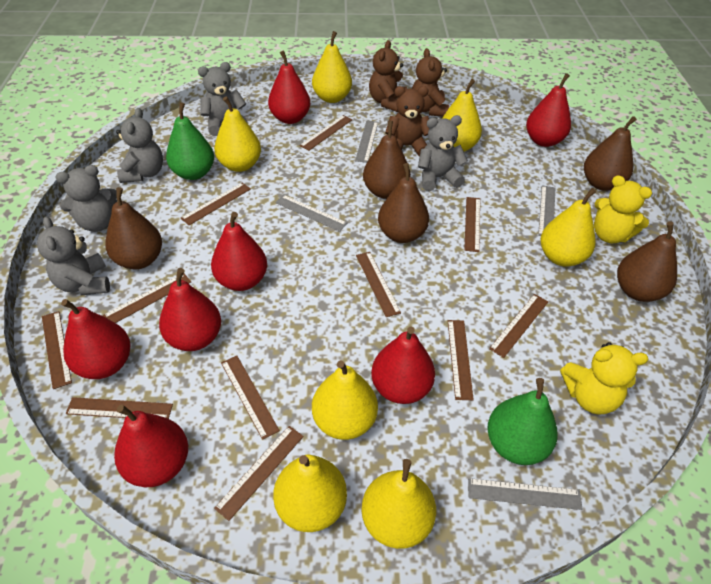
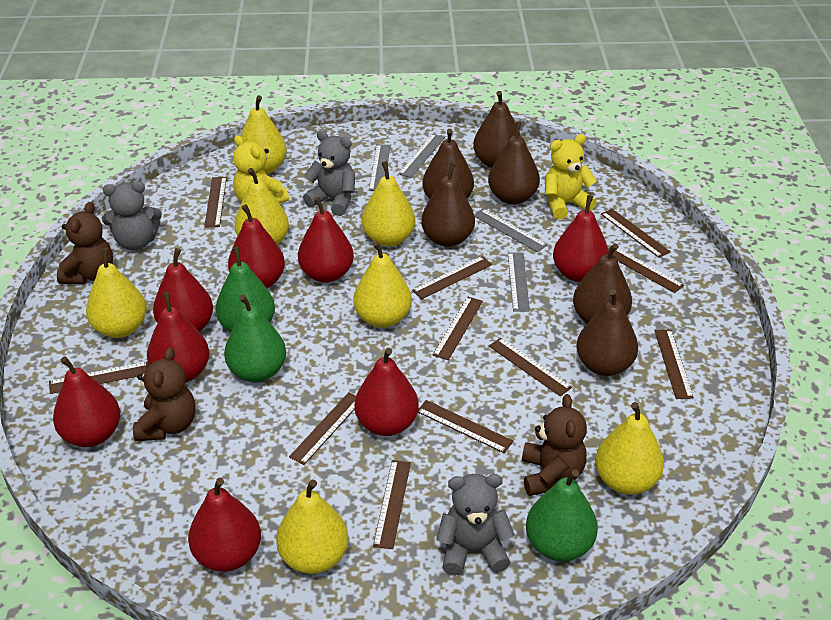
brown pear: [105,187,162,269] [363,121,411,199] [378,163,429,243] [584,116,637,191] [617,221,677,302] = 5 -> [421,162,475,247] [423,129,474,199] [473,91,521,168] [488,121,540,205] [573,243,632,323] [576,289,638,376] = 6
green pear: [166,102,214,180] [487,378,558,465] = 2 -> [216,247,275,332] [224,294,286,382] [526,469,598,561] = 3
grey teddy bear: [37,216,110,295] [56,165,117,232] [116,108,163,183] [198,62,248,136] [418,115,468,191] = 5 -> [102,181,162,250] [303,130,355,216] [436,474,515,576] = 3
red pear: [61,299,131,379] [114,405,188,487] [159,268,221,351] [211,212,267,291] [268,51,310,124] [371,326,435,404] [526,73,571,147] = 7 -> [53,356,120,447] [147,292,210,383] [153,248,213,332] [188,478,261,572] [228,204,285,288] [298,197,354,283] [355,348,419,436] [553,195,609,282] = 8

